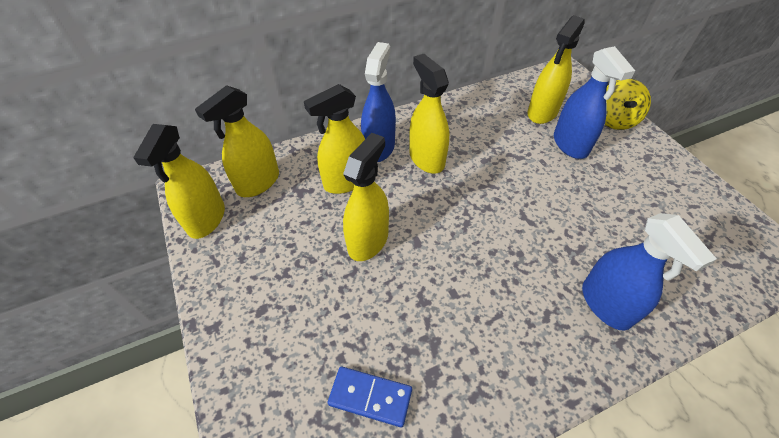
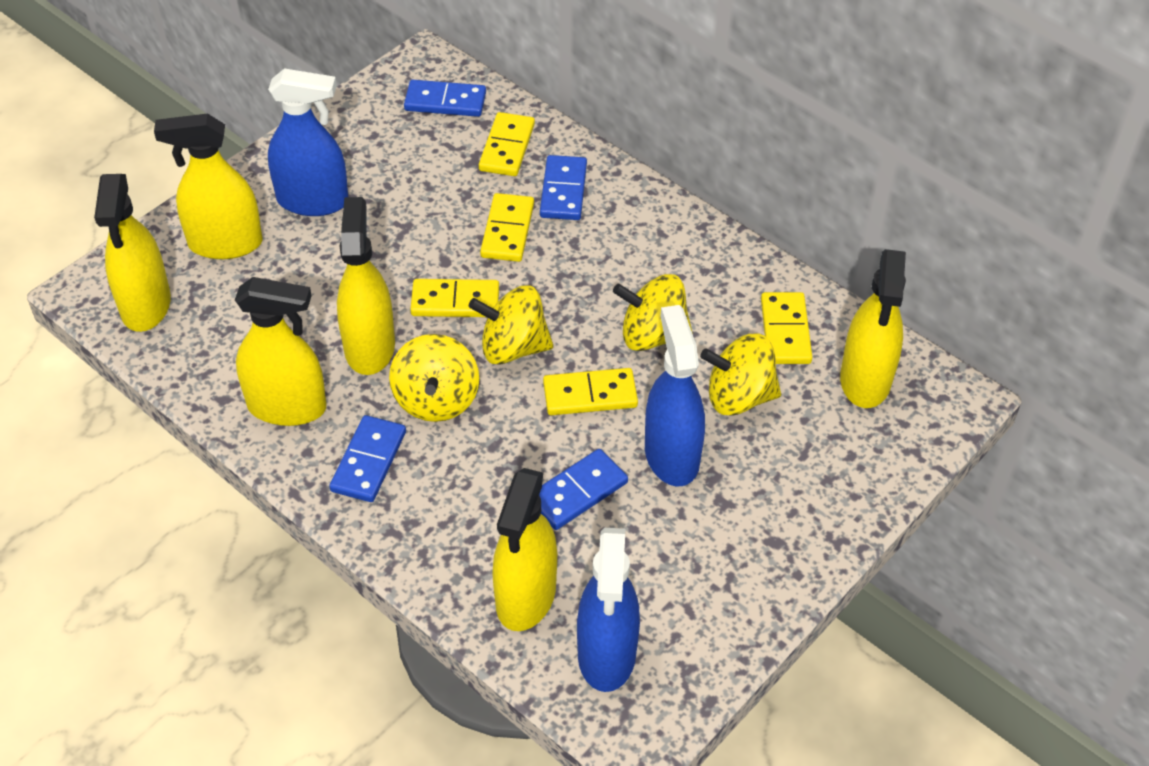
blue domino: [328,367,412,427] = 1 -> [329,415,406,502] [404,80,486,117] [539,449,628,530] [540,155,587,220] = 4
yellow domino: none = 0 -> [410,279,499,317] [479,112,535,176] [480,193,534,262] [543,368,638,415] [761,292,812,364] = 5
yellow spinning top: [605,79,651,130] = 1 -> [389,334,479,422] [469,286,553,365] [613,274,693,351] [700,334,781,416] = 4

